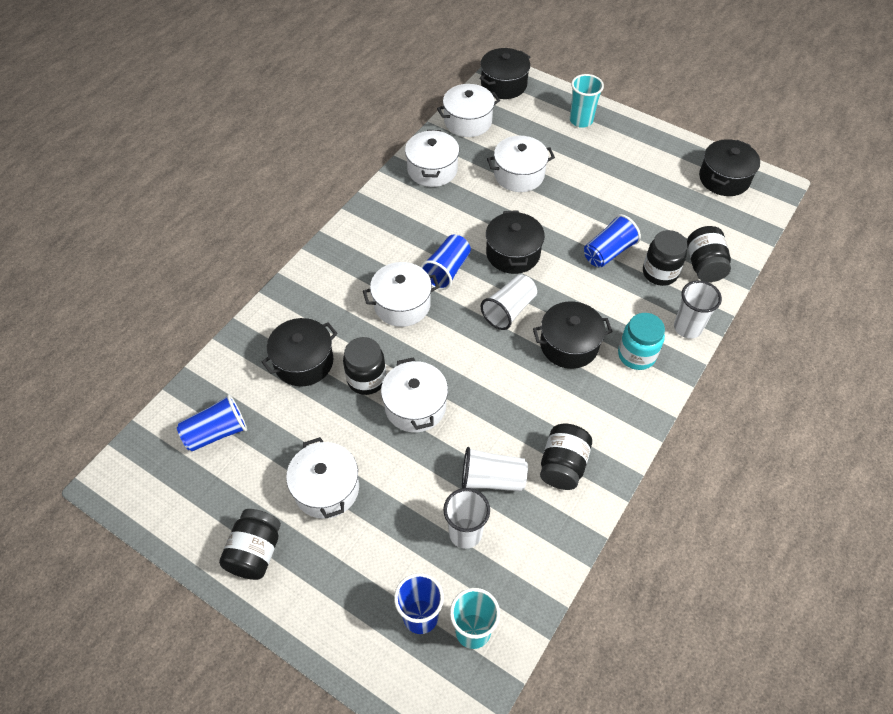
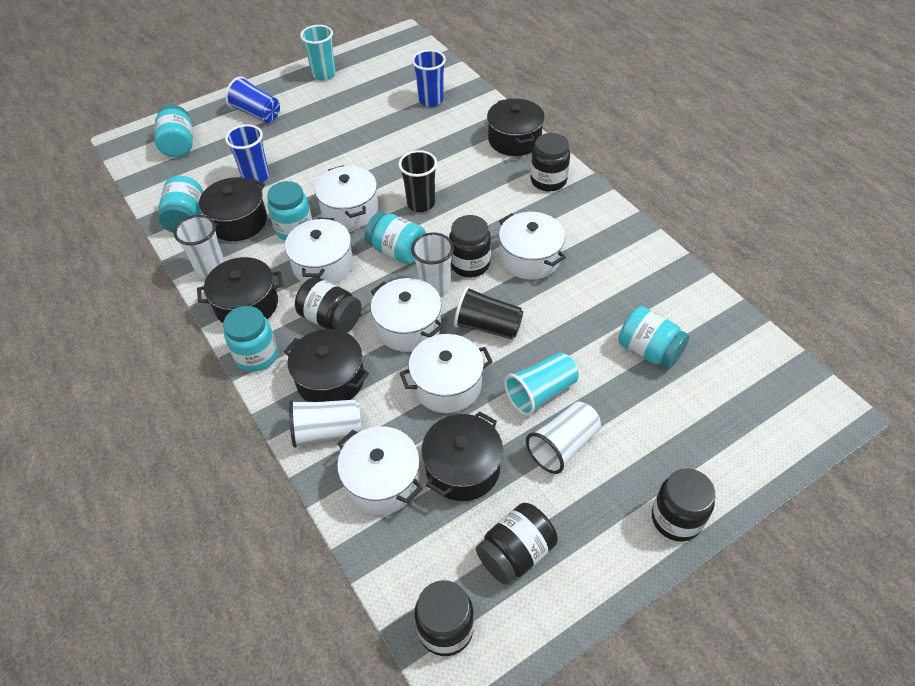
black cup: none = 0 -> [398,150,437,212] [454,286,523,339] = 2
black jar: [219,509,281,580] [343,337,386,395] [540,423,592,490] [643,230,687,286] [687,226,731,282] = 5 -> [295,277,362,333] [414,580,474,656] [449,215,491,277] [476,503,558,585] [531,133,570,192] [652,468,715,542] = 6
blue cup: [177,394,247,451] [394,573,444,634] [420,234,471,290] [584,214,641,268] = 4 -> [225,76,280,123] [225,124,269,183] [412,50,446,107] = 3
turquoise jar: [618,313,665,370] = 1 -> [154,105,193,157] [158,176,203,233] [223,306,278,372] [267,181,312,241] [365,212,426,264] [618,306,690,369] = 6

